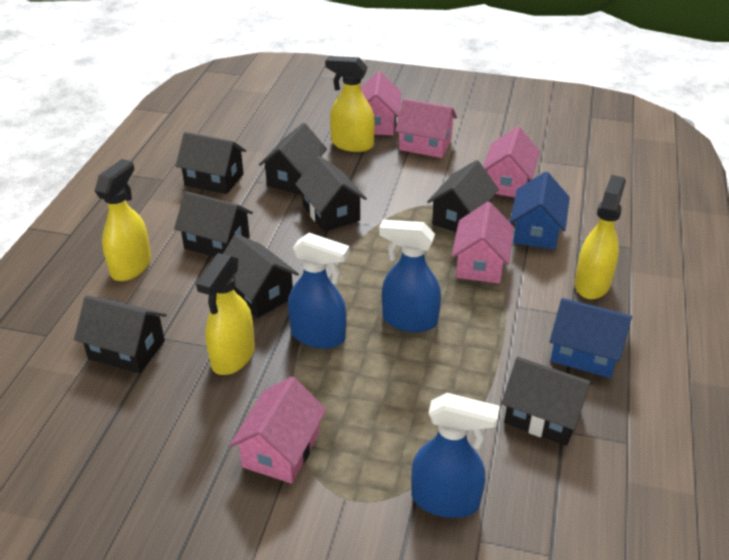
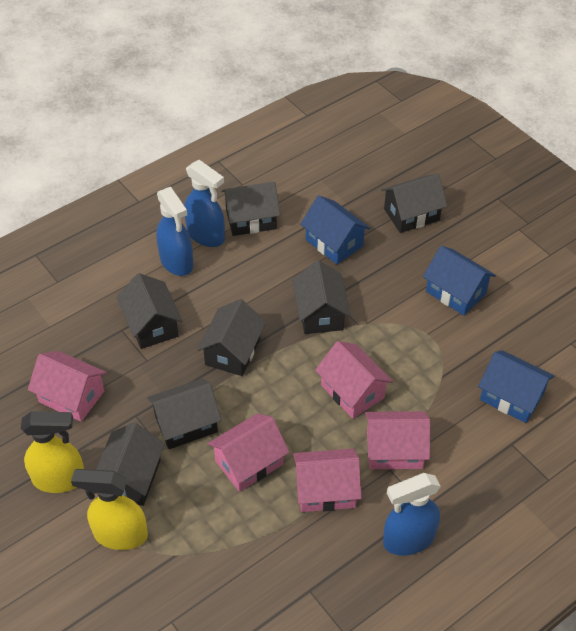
black house: [74,295,167,374] [174,191,253,257] [176,132,246,194] [223,234,299,318] [259,123,327,195] [295,156,367,232] [427,160,499,232] [501,357,593,446] = 8 -> [96,423,165,506] [117,273,183,349] [147,378,222,449] [197,299,266,376] [221,182,280,236] [292,260,351,334] [381,174,447,233] = 7
blue house: [510,171,570,250] [550,298,632,378] = 2 -> [300,196,370,265] [423,246,496,316] [478,350,554,423] = 3
yellow spray bottle: [95,159,151,281] [196,253,255,375] [325,56,375,152] [575,175,626,299] = 4 -> [21,411,84,493] [71,469,148,550] = 2

